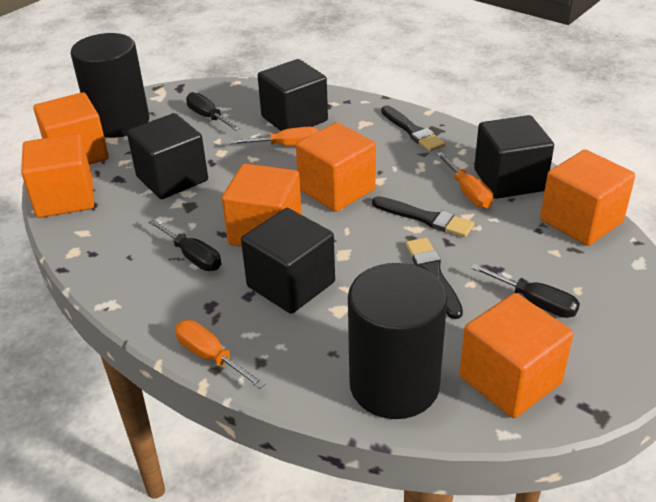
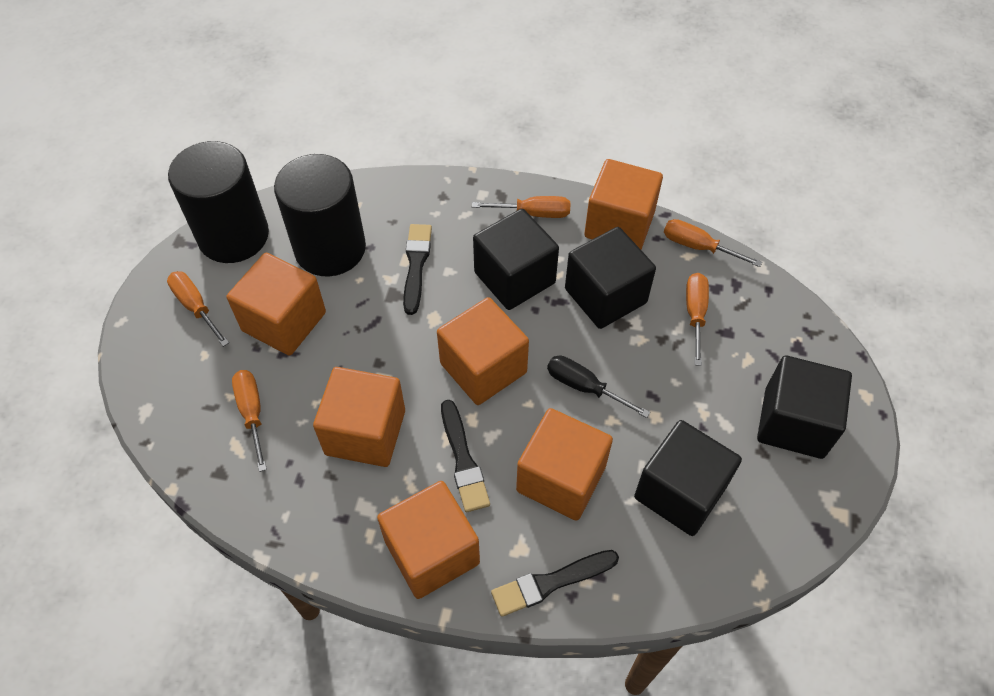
black screwdriver: [148,219,221,271] [186,92,241,131] [471,264,580,318] = 3 -> [547,355,650,418] = 1
orange screwdriver: [175,320,265,389] [230,127,319,146] [436,152,493,208] = 3 -> [167,271,229,347] [232,370,267,472] [472,196,570,218] [664,219,762,267] [686,273,709,366] = 5

